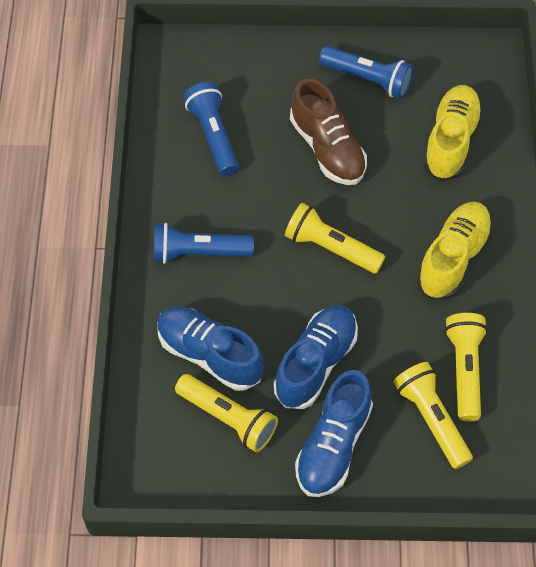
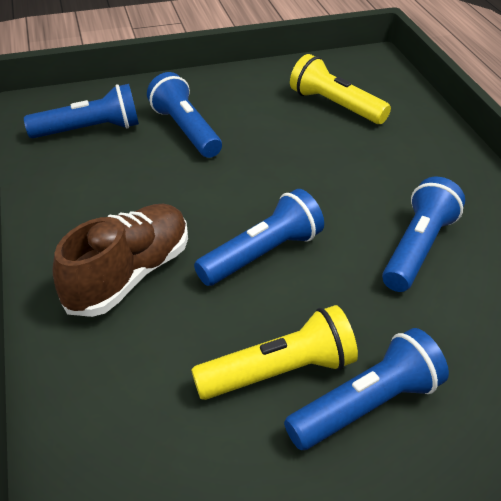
blue flashlight: [154,223,254,264] [184,82,239,176] [319,46,413,99] = 3 -> [24,84,139,138] [147,72,222,158] [194,189,324,286] [284,328,449,450] [382,177,465,292] = 5
blue shoe: [157,307,264,391] [274,305,358,409] [295,370,373,497] = 3 -> none = 0
yellow flashlight: [175,374,278,452] [285,203,385,273] [393,362,473,469] [445,313,488,421] = 4 -> [191,305,358,400] [290,54,391,124] = 2
yellow shoe: [417,202,493,300] [423,85,483,181] = 2 -> none = 0

